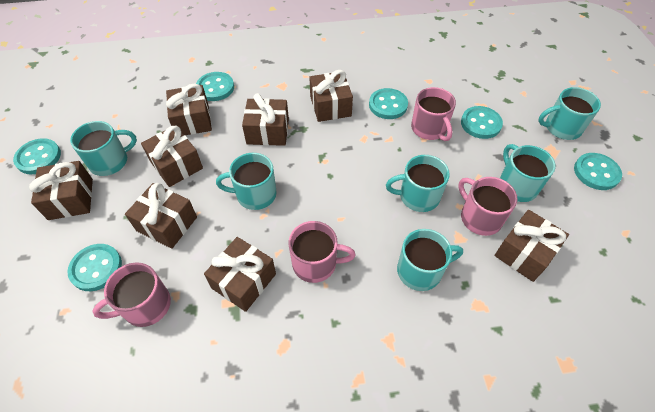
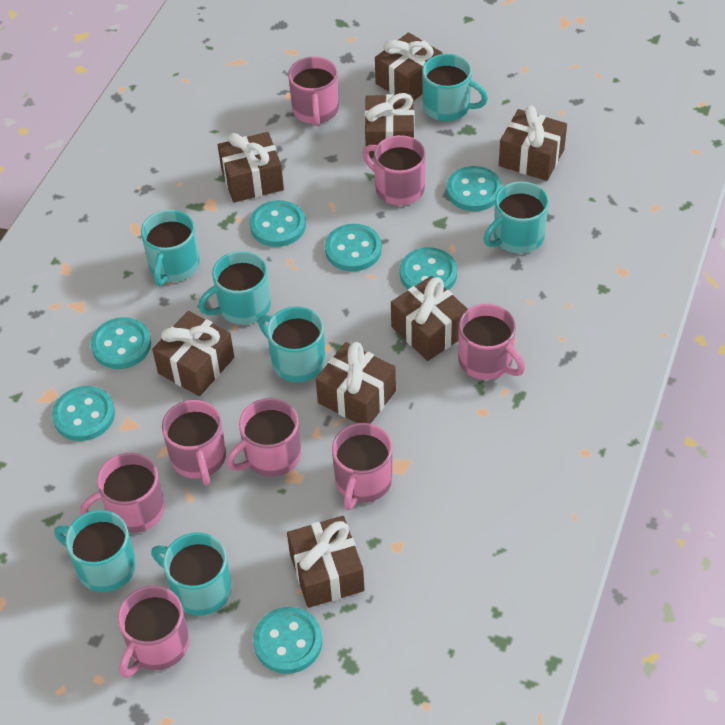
pink mug: [93,262,171,327] [289,221,356,283] [411,87,456,141] [458,177,518,236] = 4 -> [80,452,165,533] [118,586,190,678] [162,400,226,486] [227,398,301,477] [288,57,339,126] [332,423,392,511] [363,135,426,205] [458,304,525,380] = 8
turquoise button: [13,138,61,174] [67,244,122,291] [196,72,234,101] [369,88,408,119] [461,106,503,139] [574,153,622,190] = 6 -> [52,386,115,441] [91,317,151,369] [250,200,306,247] [253,607,322,674] [325,224,382,271] [400,247,457,290] [447,166,502,211] = 7
turquoise mug: [70,121,137,176] [216,153,277,210] [386,155,450,212] [397,229,463,291] [500,144,556,202] [538,87,601,140] = 6 -> [54,510,136,592] [141,210,200,286] [151,532,232,616] [198,251,271,325] [258,306,326,382] [422,54,488,121] [484,181,549,254] = 7

